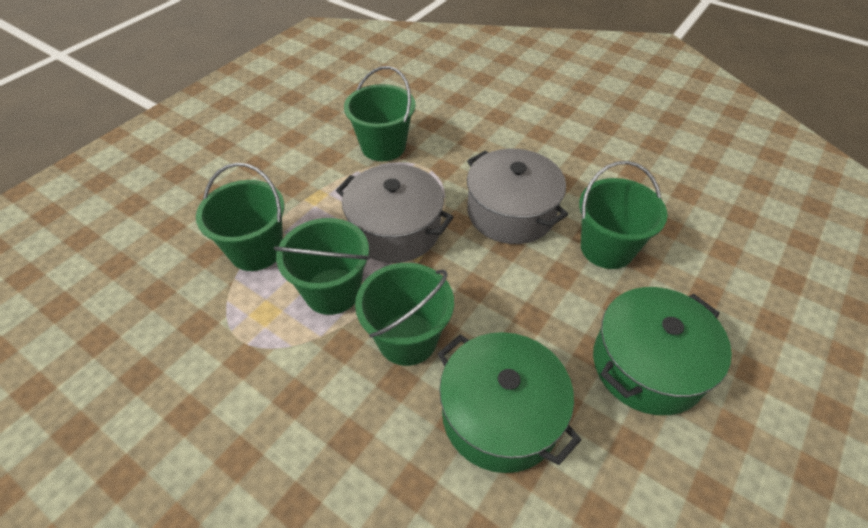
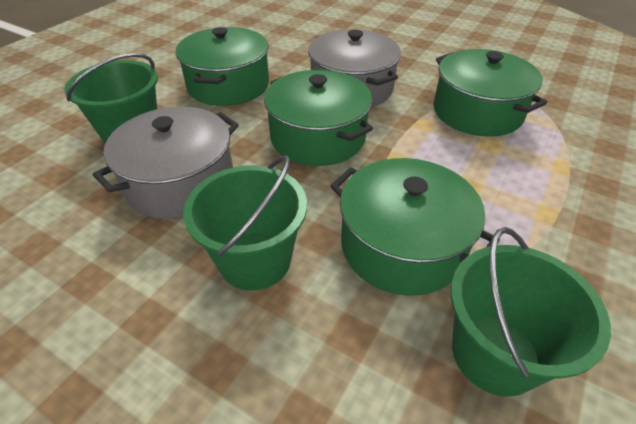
green bucket: [196,163,284,271] [274,218,370,315] [344,66,416,161] [355,263,454,366] [579,161,668,269] = 5 -> [64,53,158,144] [183,155,307,290] [451,227,611,397] = 3
green pot: [438,332,581,473] [593,287,732,415] = 2 -> [176,27,269,106] [264,70,373,166] [331,158,500,296] [433,49,547,137] = 4

